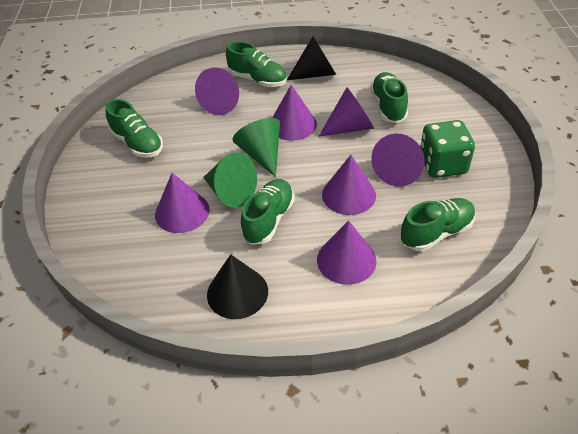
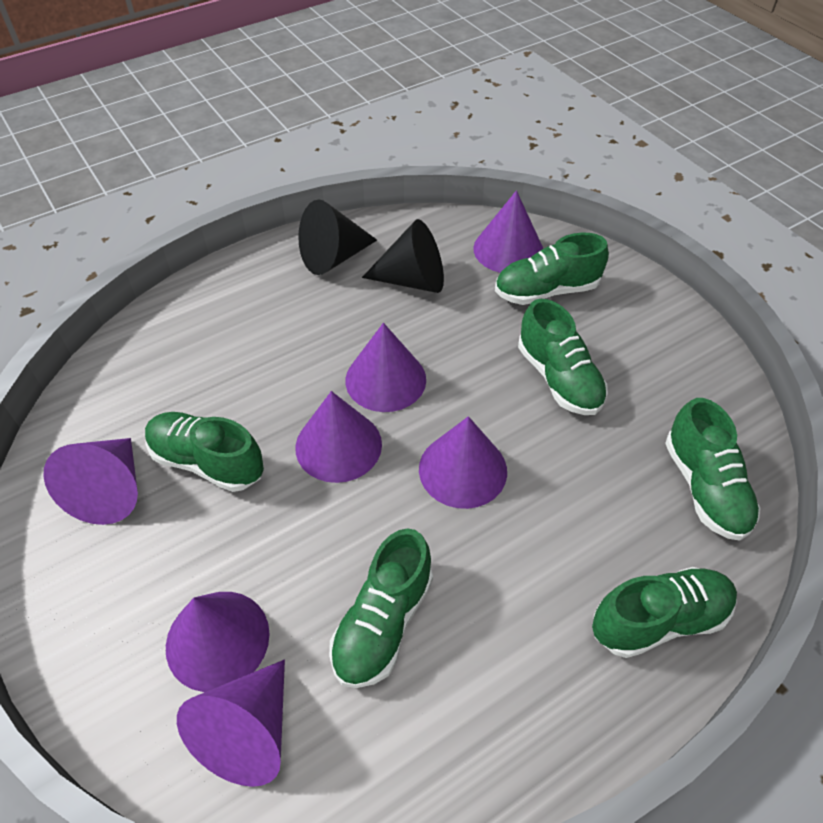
green cone: [203,153,257,208] [232,118,280,177] = 2 -> none = 0
green dice: [420,120,475,178] = 1 -> none = 0
green shoe: [106,99,163,157] [226,41,287,87] [241,179,295,245] [370,72,408,123] [401,198,476,251] = 5 -> [145,412,264,492] [329,528,433,688] [495,233,609,305] [518,299,608,415] [592,567,737,658] [665,398,761,541] = 6

